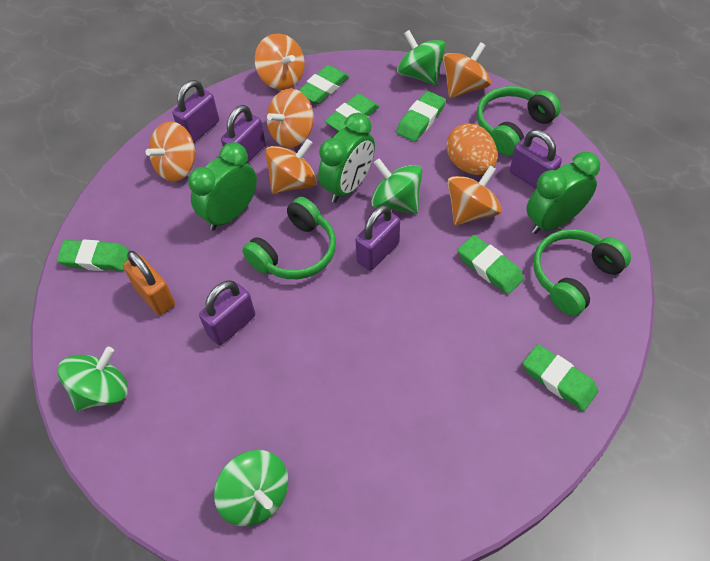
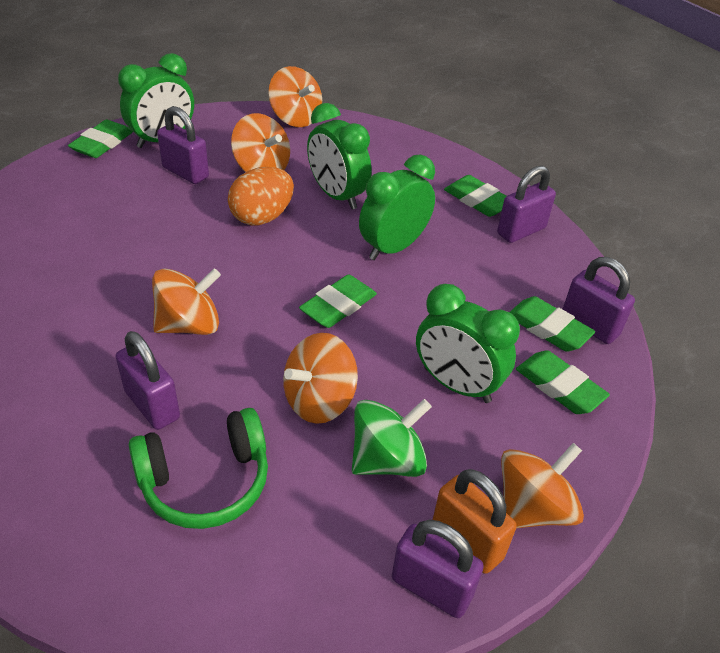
green clock: [188,142,257,231] [318,113,375,203] [526,152,600,234] = 3 -> [118,53,194,148] [307,103,372,209] [359,155,435,260] [416,284,520,403] = 4
green eraser: [57,240,130,271] [298,65,349,104] [325,94,379,131] [396,91,446,142] [457,235,524,294] [523,344,598,411] = 6 -> [68,119,133,158] [299,275,377,328] [444,175,506,217] [510,296,595,352] [516,350,610,414] = 5
green headphones: [242,197,336,279] [477,86,561,156] [533,229,631,316] = 3 -> [129,408,268,529] = 1
green spinning top: [58,347,128,411] [214,450,288,526] [371,158,422,214] [397,30,445,85] = 4 -> [352,399,432,477] = 1
orange spinning top: [146,121,196,182] [255,33,305,90] [265,139,317,194] [267,88,314,148] [443,42,491,98] [447,166,502,226] = 6 -> [152,269,221,335] [231,113,290,172] [268,66,322,127] [283,333,358,424] [501,443,584,528] = 5

